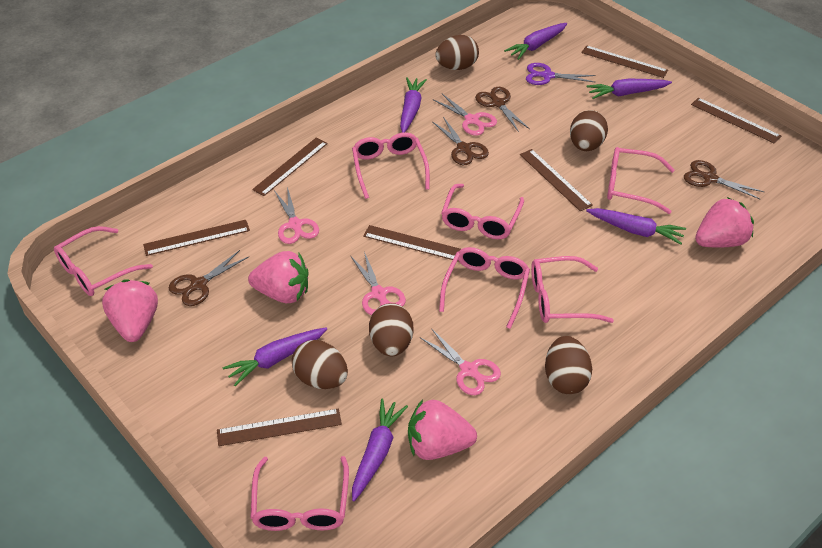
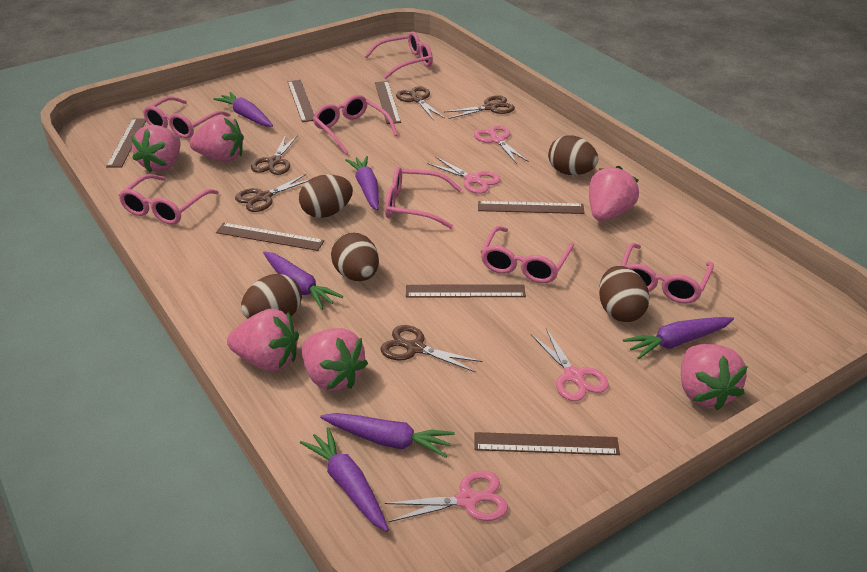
brown scissors: [169,250,249,306] [433,117,489,165] [475,87,530,132] [684,160,764,200] = 4 -> [235,174,309,212] [251,135,298,175] [380,325,483,373] [396,86,445,120] [445,95,515,119] = 5
pink strawberry: [102,279,158,342] [248,251,308,303] [408,399,477,460] [695,197,754,248] = 4 -> [131,125,180,173] [190,115,244,162] [227,309,299,371] [302,328,368,391] [589,166,639,221] [681,344,748,411] = 6
purple scissors: [526,63,596,85] = 1 -> none = 0

